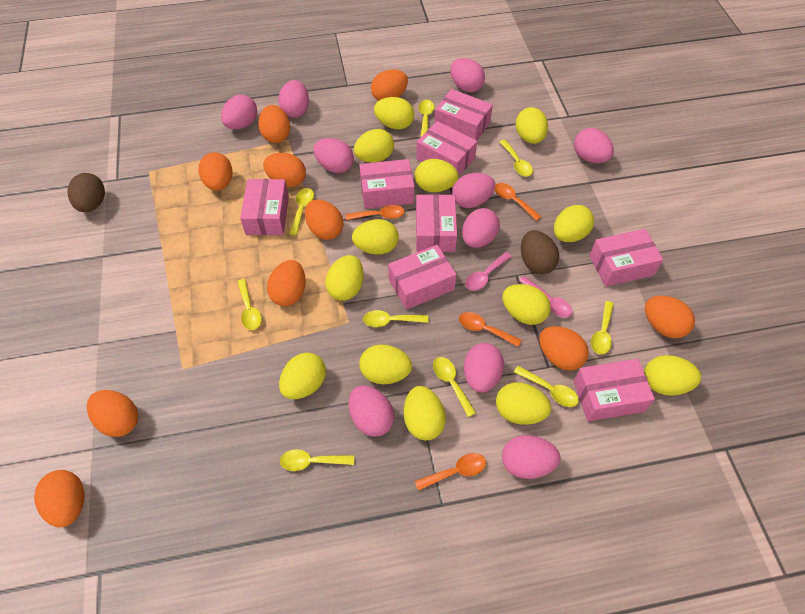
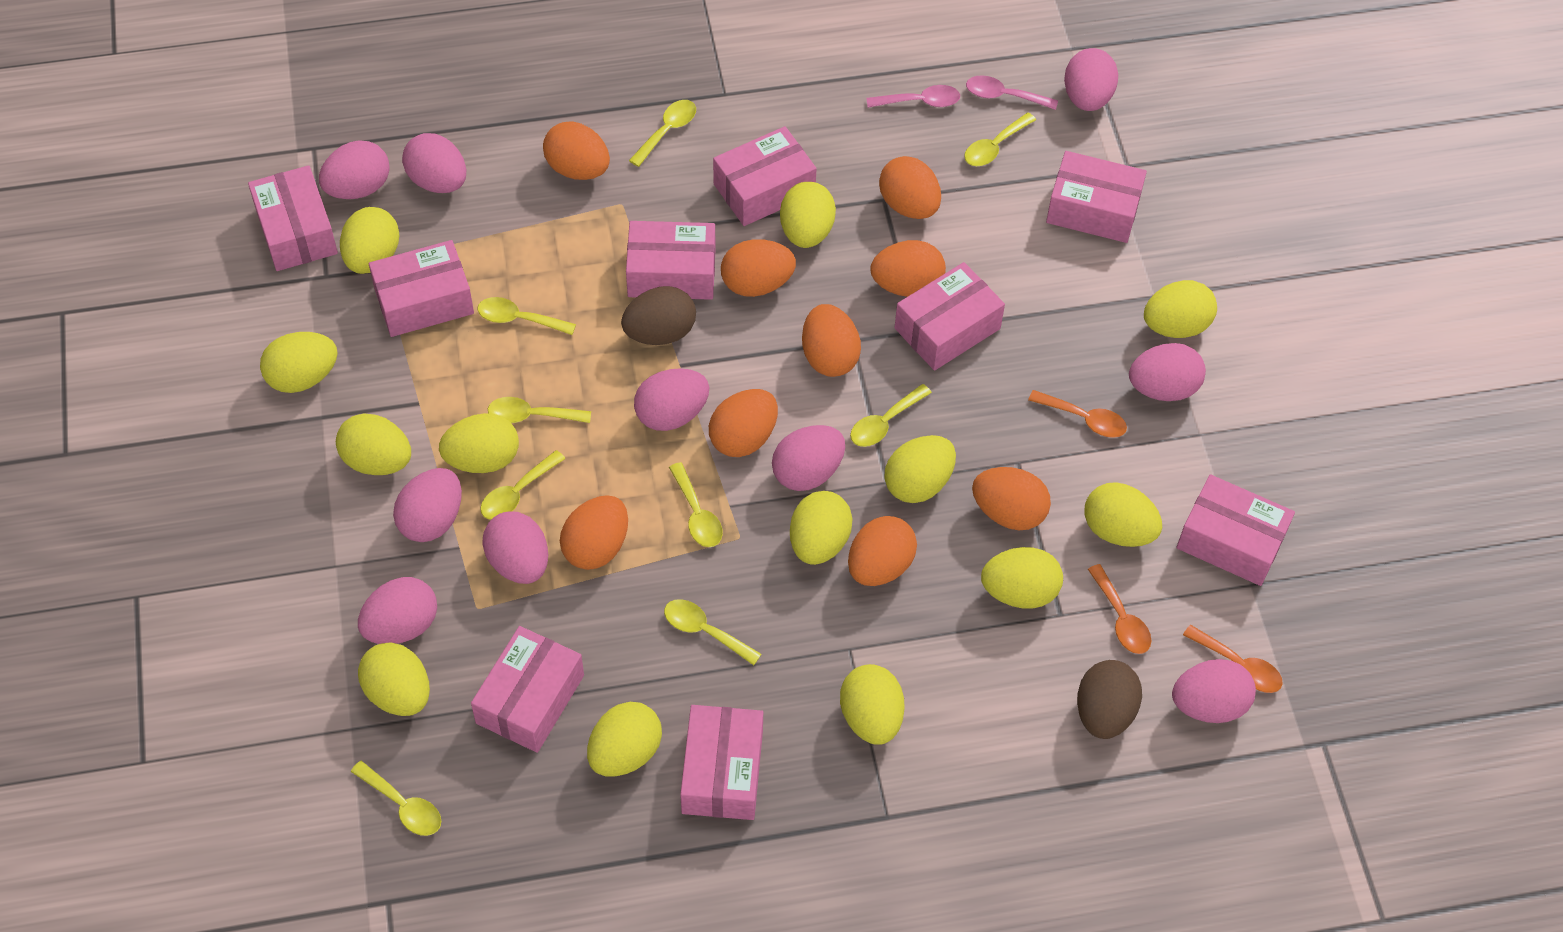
orange egg: [34,470,85,527] [87,390,138,437] [199,152,233,191] [258,105,290,143] [263,153,306,187] [267,260,306,306] [305,199,344,240] [371,69,408,101] [539,326,589,371] [645,296,695,338] = 10 -> [543,122,610,180] [560,495,628,570] [709,389,778,457] [721,239,796,297] [802,304,861,377] [848,516,917,586] [871,240,946,297] [879,156,941,219] [972,467,1051,530] = 9
orange spoon: [346,205,404,220] [415,453,486,491] [459,312,521,347] [495,183,542,221] = 4 -> [1028,390,1127,438] [1088,564,1151,654] [1183,625,1283,693] = 3
pink box: [240,179,289,235] [359,159,415,209] [388,245,456,310] [416,121,477,176] [416,194,457,252] [434,89,493,140] [574,359,655,422] [589,229,663,287] = 8 -> [248,165,338,271] [369,240,474,337] [471,626,584,753] [626,221,716,300] [680,705,763,820] [713,126,817,226] [894,262,1005,371] [1046,151,1147,243] [1176,474,1295,586] = 9

